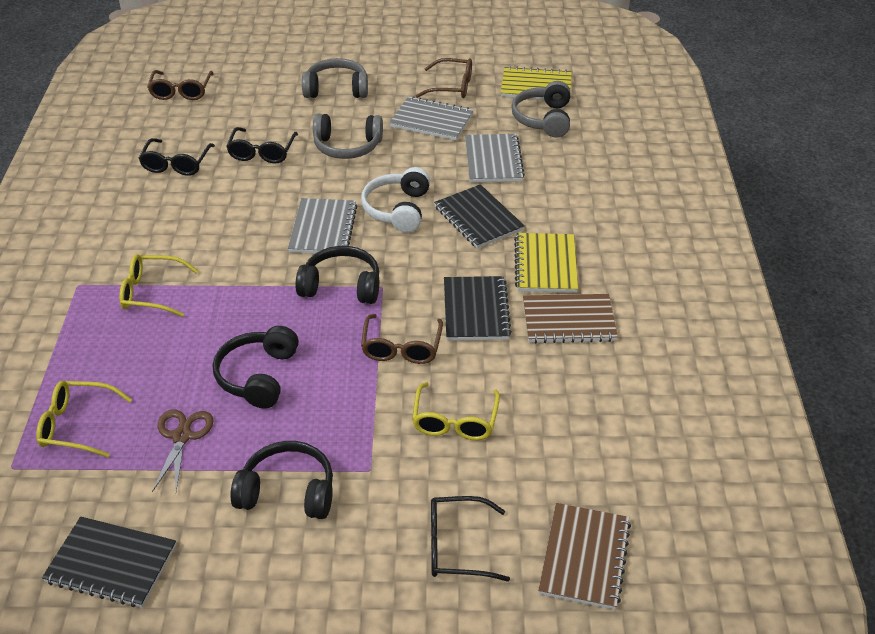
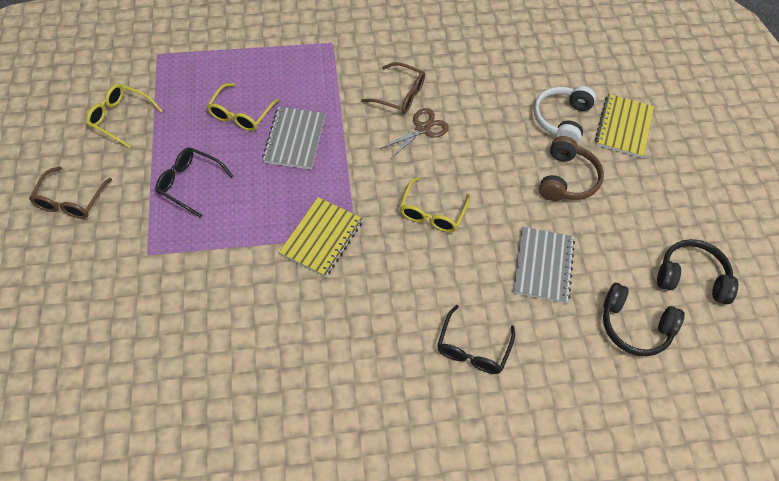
black glasses: [138,138,215,176] [226,127,298,163] [431,496,510,582] = 3 -> [155,147,234,218] [437,305,515,374] = 2
black headphones: [213,326,299,409] [230,441,333,519] [295,246,379,304] = 3 -> [603,283,685,356] [657,239,738,304] = 2
black notebook: [42,517,176,607] [434,184,525,249] [444,276,512,341] = 3 -> none = 0
brown glasses: [147,70,213,100] [361,314,443,364] [416,58,472,98] = 3 -> [29,166,112,219] [361,62,425,114] = 2
brown headphones: none = 0 -> [539,136,604,201] = 1
brown notebook: [523,294,618,343] [538,503,631,610] = 2 -> none = 0
grey headphones: [302,58,368,98] [313,114,383,159] [511,81,570,138] = 3 -> none = 0
grey notebook: [288,198,358,254] [389,96,474,141] [465,134,525,183] = 3 -> [262,107,325,170] [513,227,575,303] = 2

